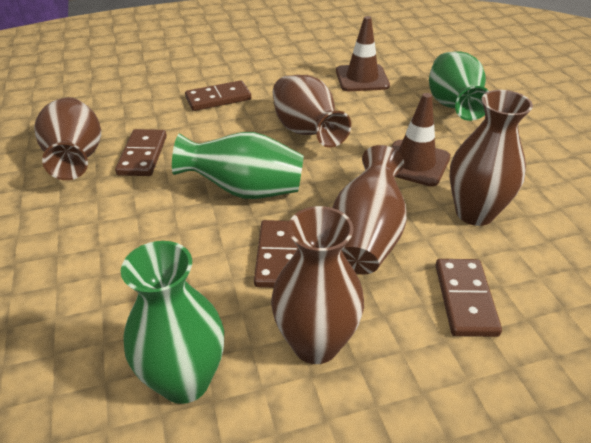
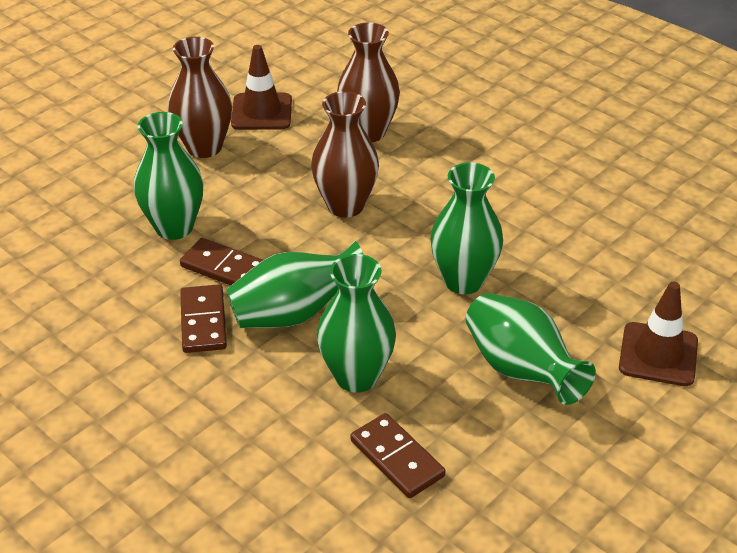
brown domino: [115,129,167,176] [185,80,251,111] [254,220,298,288] [435,259,502,337] = 4 -> [180,238,263,285] [180,284,227,353] [350,413,445,498] = 3
brown vase: [34,97,101,180] [271,206,364,364] [273,75,351,148] [333,145,407,275] [449,90,533,226] = 5 -> [168,37,232,158] [311,91,379,217] [337,22,400,142] = 3
green vase: [121,241,224,404] [172,132,304,199] [429,51,489,121] = 3 -> [134,112,203,240] [226,241,364,328] [317,254,396,393] [430,162,503,294] [466,293,596,405] = 5

